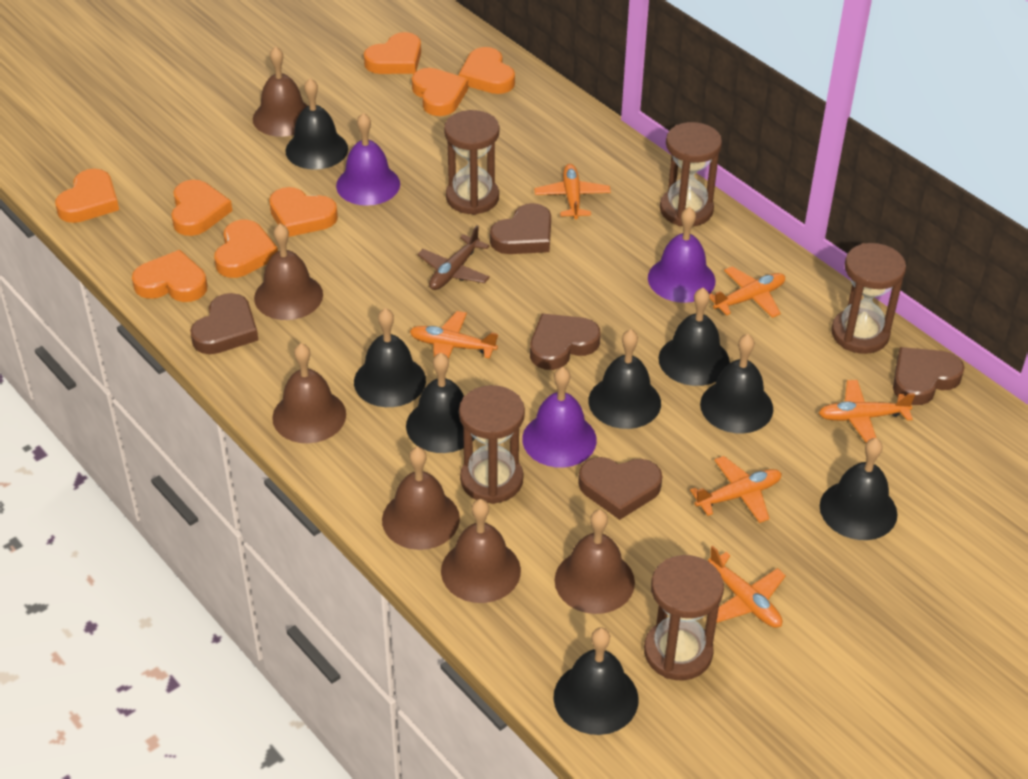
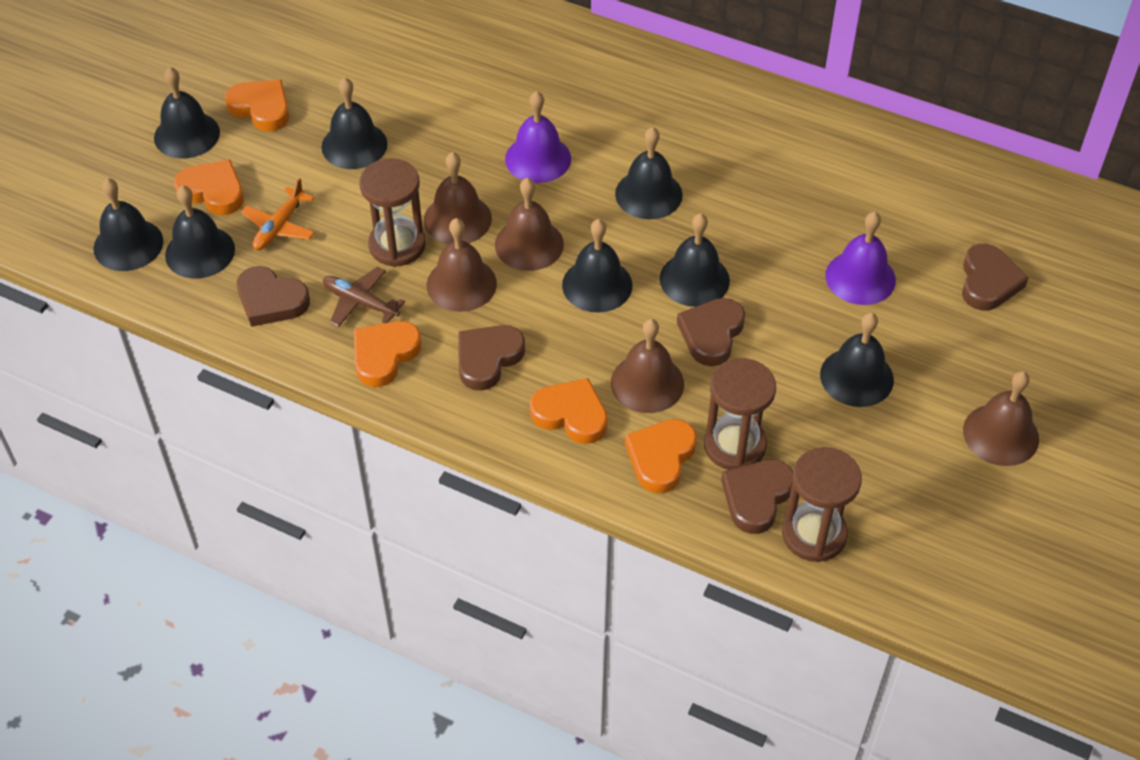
brown bell: [253,46,308,137] [254,224,323,320] [272,343,346,443] [382,447,460,550] [441,499,521,603] [555,509,635,614] = 6 -> [424,152,492,244] [427,218,497,312] [495,178,564,271] [611,319,684,413] [963,371,1039,466] = 5
brown hourglass: [444,110,499,215] [459,385,525,504] [644,555,724,680] [660,122,722,227] [831,243,906,354] = 5 -> [360,158,426,267] [704,358,776,470] [782,447,862,562] = 3
orange heart: [55,169,119,223] [132,250,207,302] [171,180,232,236] [214,220,278,278] [269,187,338,237] [364,32,421,74] [412,68,468,116] [459,47,515,94] = 8 -> [174,160,244,215] [225,80,289,131] [354,321,422,387] [530,378,608,444] [625,419,697,493] = 5
orange plane: [410,311,498,359] [534,164,611,219] [690,456,782,523] [707,546,786,628] [709,267,785,318] [819,380,915,443] = 6 -> [241,178,315,250] = 1
purple bell: [336,113,400,206] [522,367,597,467] [648,207,715,303] = 3 -> [505,91,571,183] [826,212,896,305] = 2

